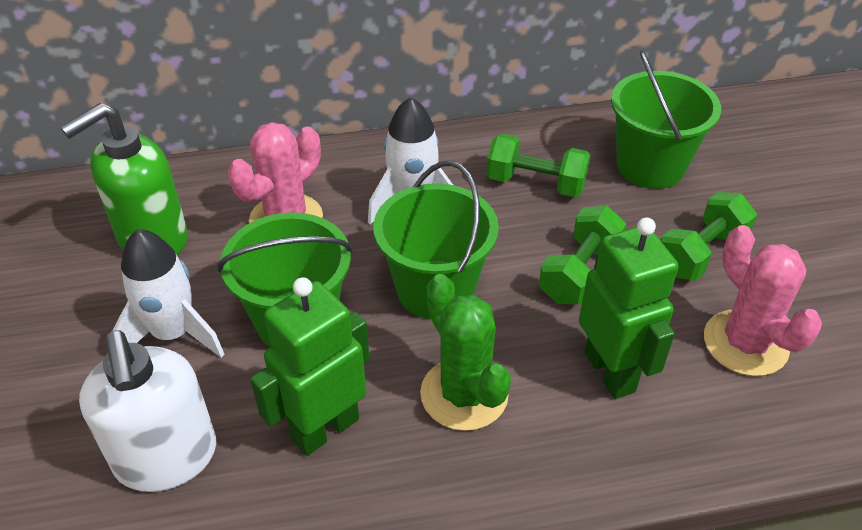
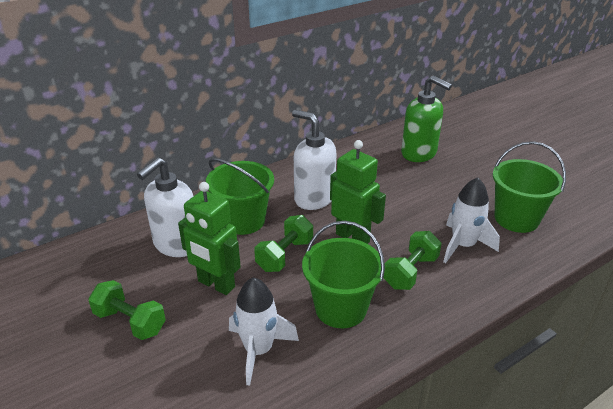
green cactus: [420,274,511,431] = 1 -> none = 0
pink cactus: [228,122,323,223] [704,225,822,376] = 2 -> none = 0
white soap dispenser: [79,330,217,492] = 1 -> [137,157,193,257] [292,110,337,210] = 2

